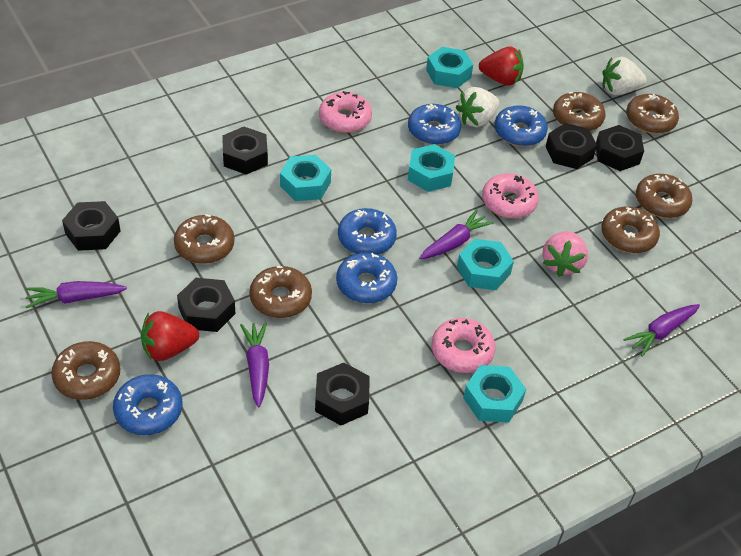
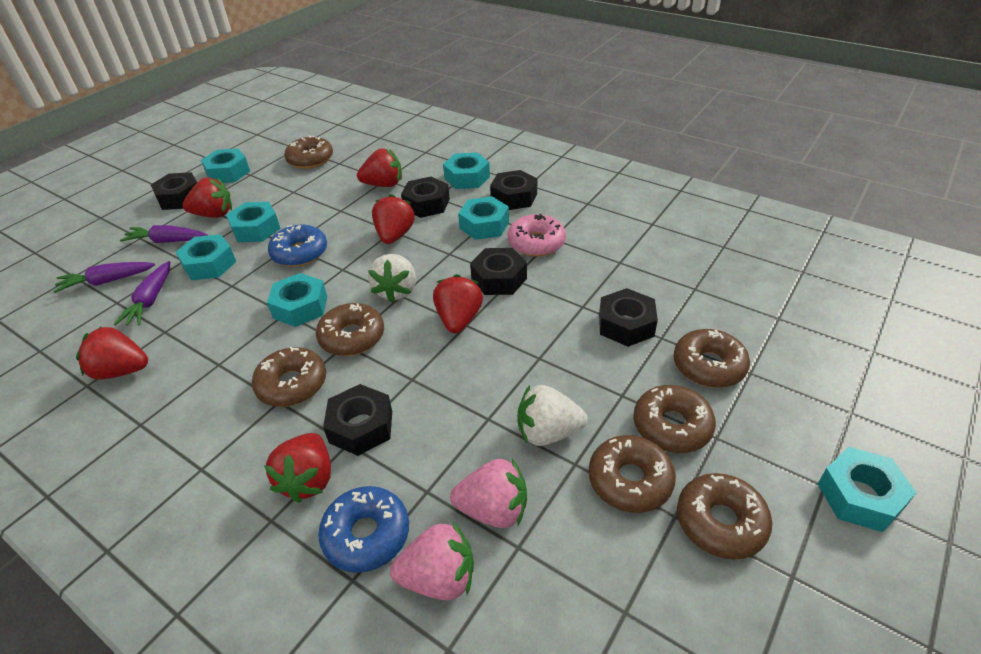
blue donut: [113,374,183,435] [336,252,397,303] [338,208,397,255] [408,104,461,145] [494,105,548,147] = 5 -> [268,225,327,267] [318,486,409,573] = 2
pink donut: [319,91,372,133] [431,318,496,373] [482,173,539,218] = 3 -> [508,214,566,256] = 1
pink strawberry: [542,231,588,277] = 1 -> [390,521,474,600] [450,459,527,528] = 2
purple carrot: [25,281,127,308] [240,322,269,408] [419,210,494,259] [624,304,700,357] = 4 -> [53,262,155,293] [114,261,170,326] [120,225,208,243] = 3
red strawberry: [141,311,199,361] [479,47,524,86] = 2 -> [76,326,148,380] [183,178,232,218] [264,433,331,503] [357,148,402,187] [372,194,415,244] [433,274,483,333] = 6
turquoise nut: [280,155,331,201] [408,144,455,192] [426,47,473,88] [457,239,514,290] [463,365,526,423] = 5 -> [176,234,236,280] [201,148,250,183] [226,202,281,242] [267,273,327,327] [443,153,490,189] [458,197,509,240] [818,447,917,532] = 7

